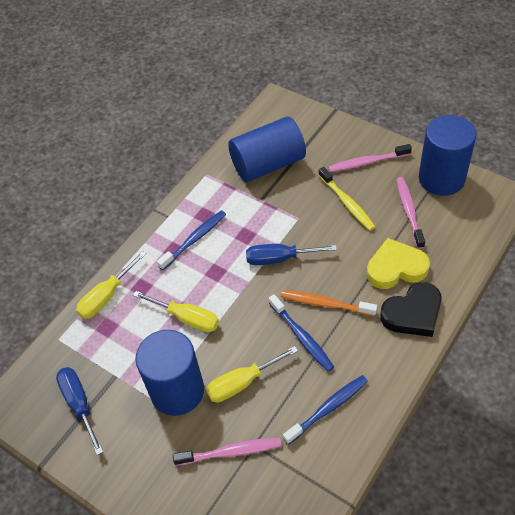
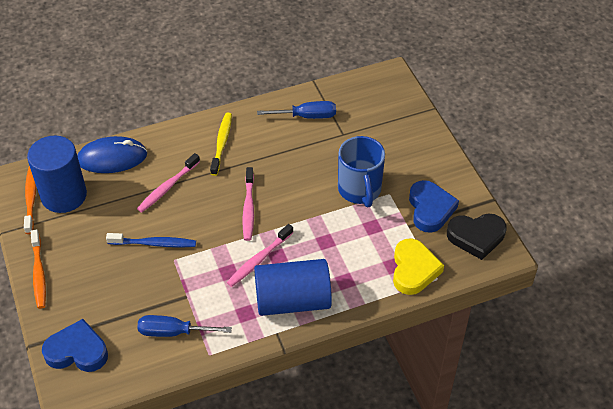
blue cylinder: [135,330,204,416] [228,117,306,182] [419,115,476,196] = 3 -> [27,136,87,213] [254,259,332,316] = 2
blue heart: none = 0 -> [42,319,108,372] [409,180,459,233] = 2
blue mouse: none = 0 -> [77,136,147,173] = 1
blue mug: none = 0 -> [338,136,385,207] = 1
blue toothbrush: [157,210,226,270] [269,294,334,372] [283,375,368,445] = 3 -> [106,233,196,248] = 1
orange toothbrush: [281,290,377,316] = 1 -> [24,166,37,234] [31,229,46,309] = 2
yellow screwdriver: [76,251,146,319] [133,291,219,332] [206,346,298,402] = 3 -> none = 0

